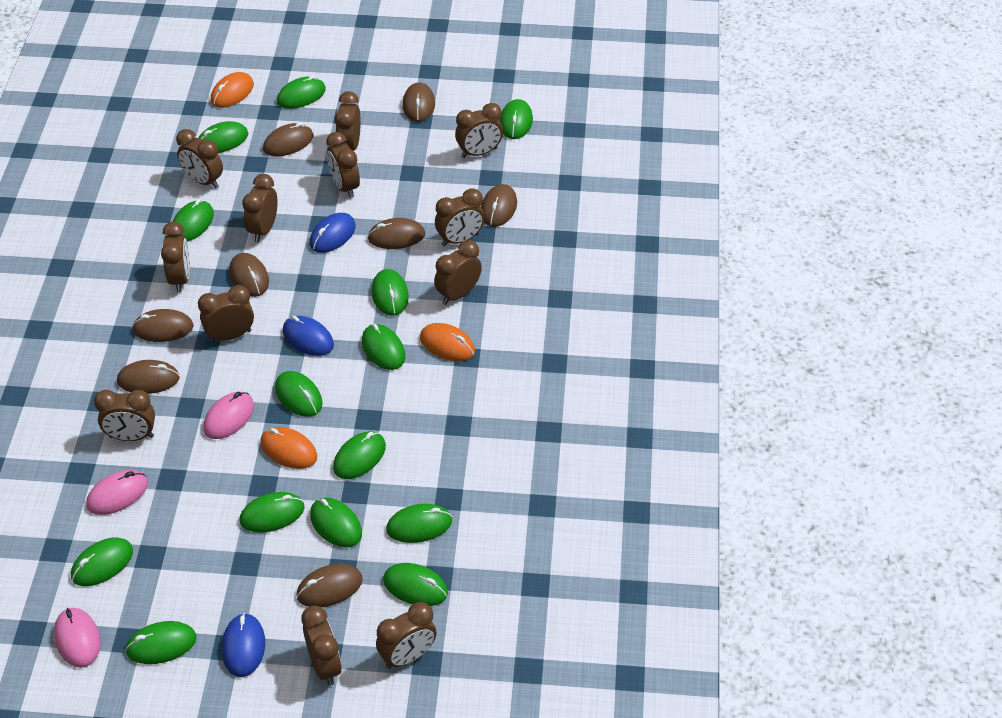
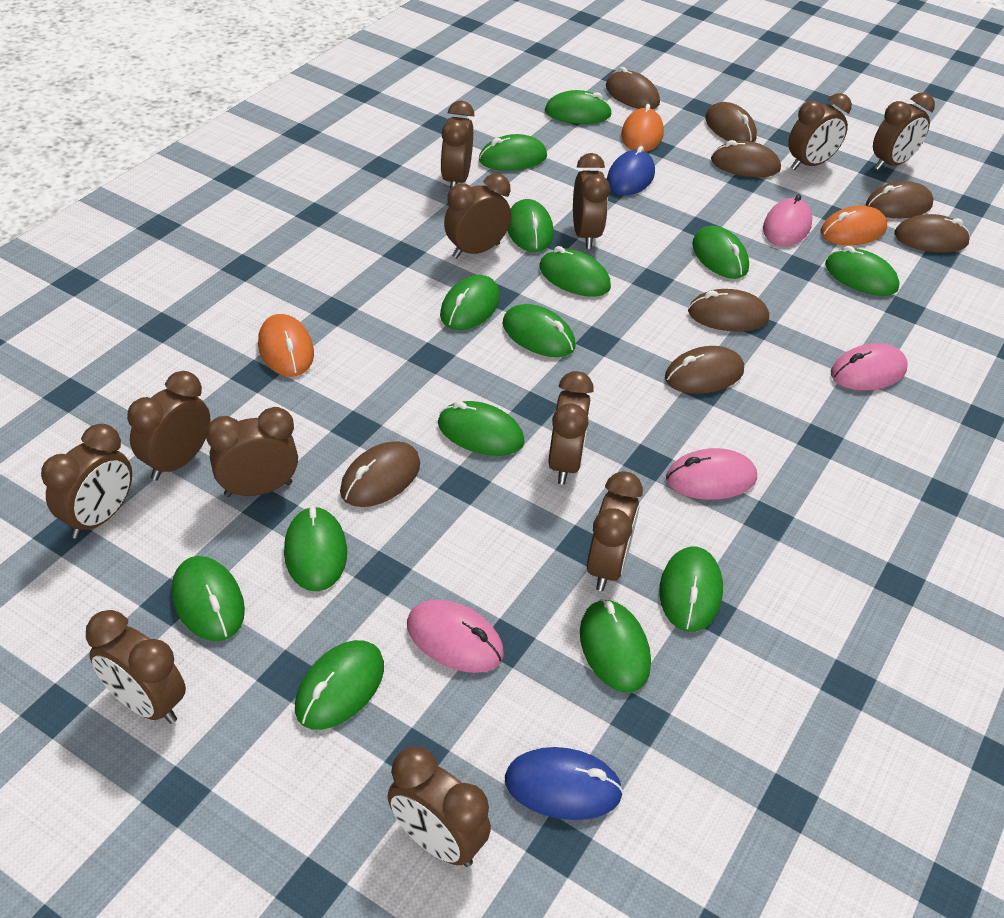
blue mouse: [222,613,265,677] [282,316,334,356] [310,213,356,253] = 3 -> [505,747,624,820] [607,146,655,196] = 2
pink mouse: [54,608,100,668] [86,470,148,515] [203,392,254,439] = 3 -> [407,600,504,673] [666,448,757,500] [763,194,812,246] [831,343,908,391] = 4

